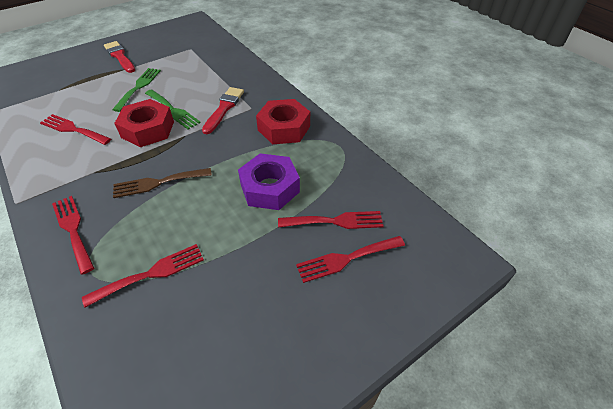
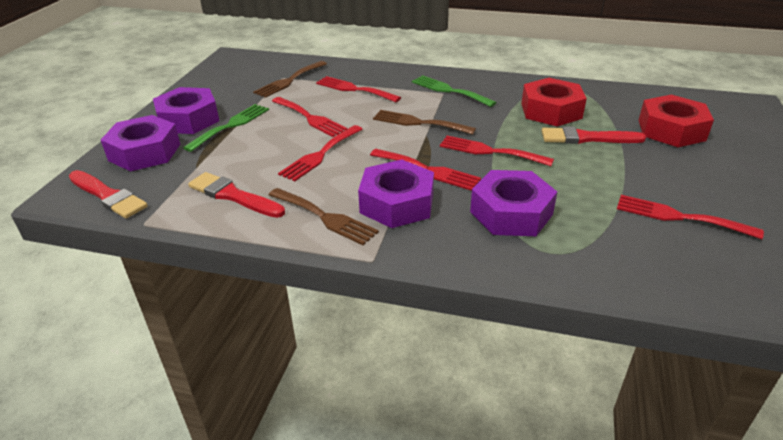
brown fork: [113,168,212,198] = 1 -> [253,61,327,98] [269,188,379,245] [373,110,476,135] = 3
purple nut: [238,153,300,210] = 1 -> [101,115,180,172] [153,87,219,134] [358,160,434,228] [470,170,557,236] = 4
red brush: [104,41,135,73] [202,87,244,134] = 2 -> [69,170,148,218] [188,172,285,218] [542,126,646,144] = 3
red fork: [40,114,111,145] [52,196,94,275] [82,244,204,308] [278,211,384,229] [296,236,405,283] = 5 -> [272,97,348,137] [278,125,363,182] [316,76,401,102] [370,149,481,191] [440,136,554,166] [617,195,764,239] = 6

